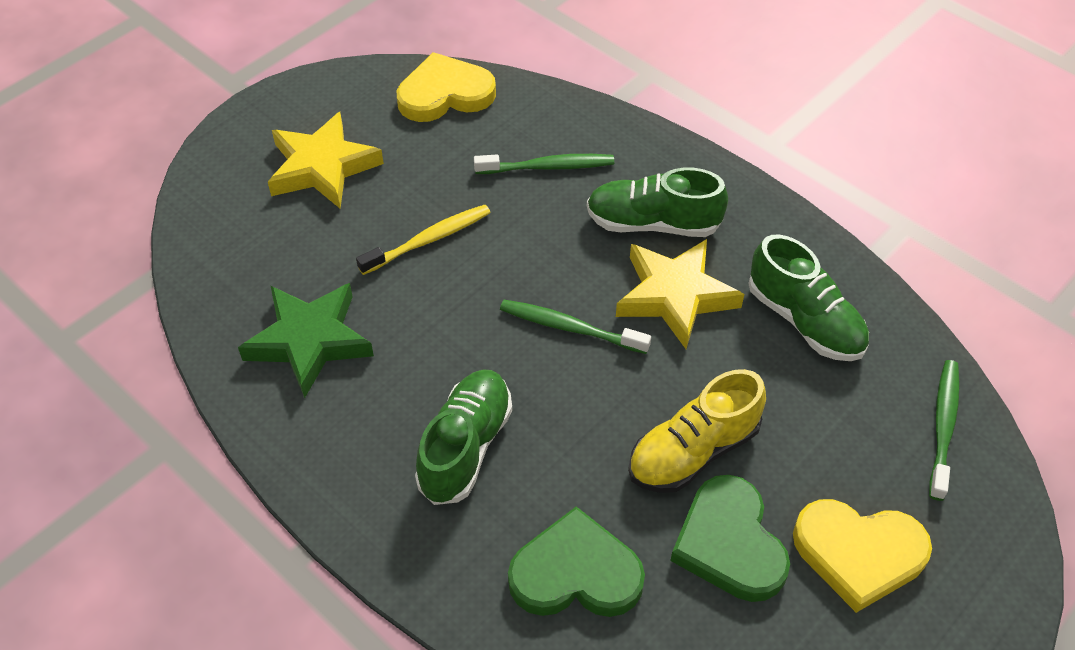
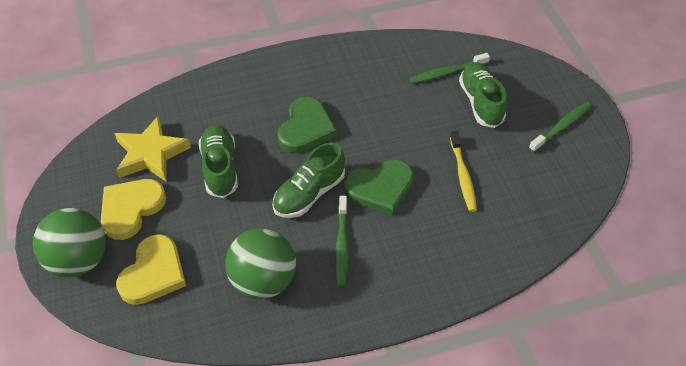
green ball: none = 0 -> [33,208,106,277] [225,228,296,299] = 2
green star: [238,283,374,398] = 1 -> none = 0
yellow shoe: [628,369,766,493] = 1 -> none = 0
yellow star: [268,112,384,208] [616,239,745,349] = 2 -> [114,116,191,181] = 1

